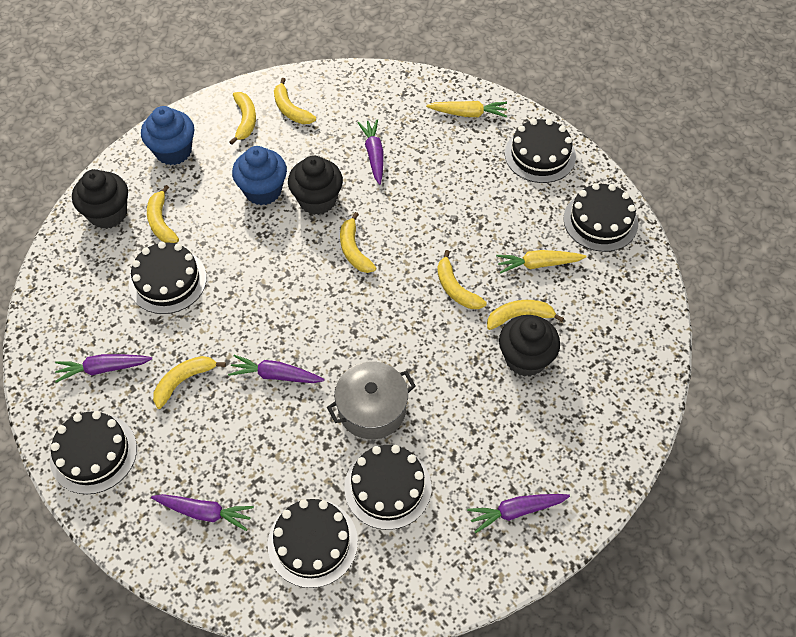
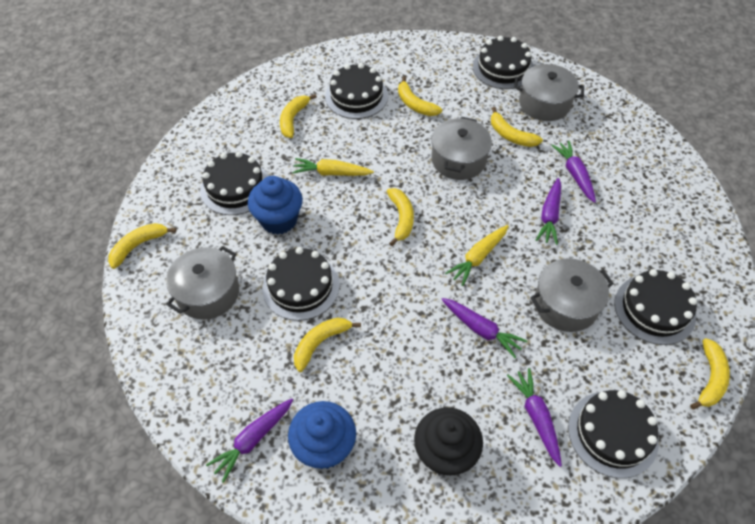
black cupcake: [72,169,128,229] [288,155,343,215] [499,315,560,377] = 3 -> [414,407,483,476] = 1
grey pot: [327,361,416,439] = 1 -> [166,246,239,320] [431,117,492,180] [514,64,584,121] [530,258,614,332] = 4

